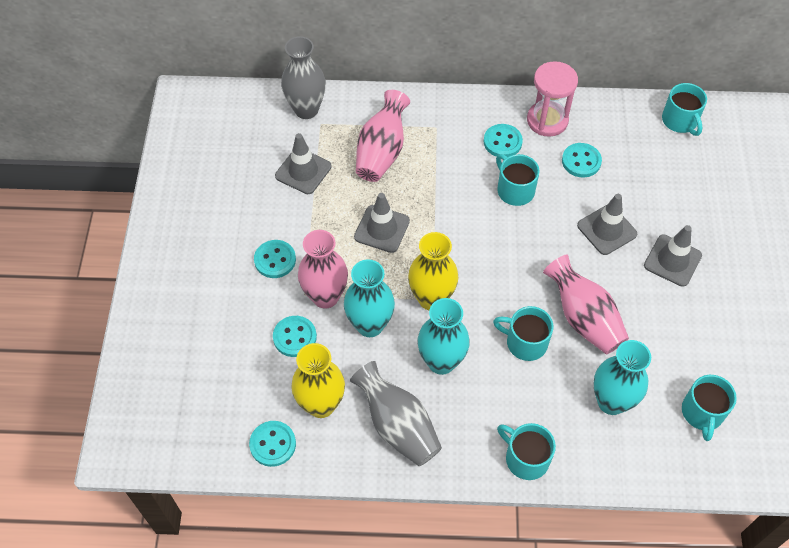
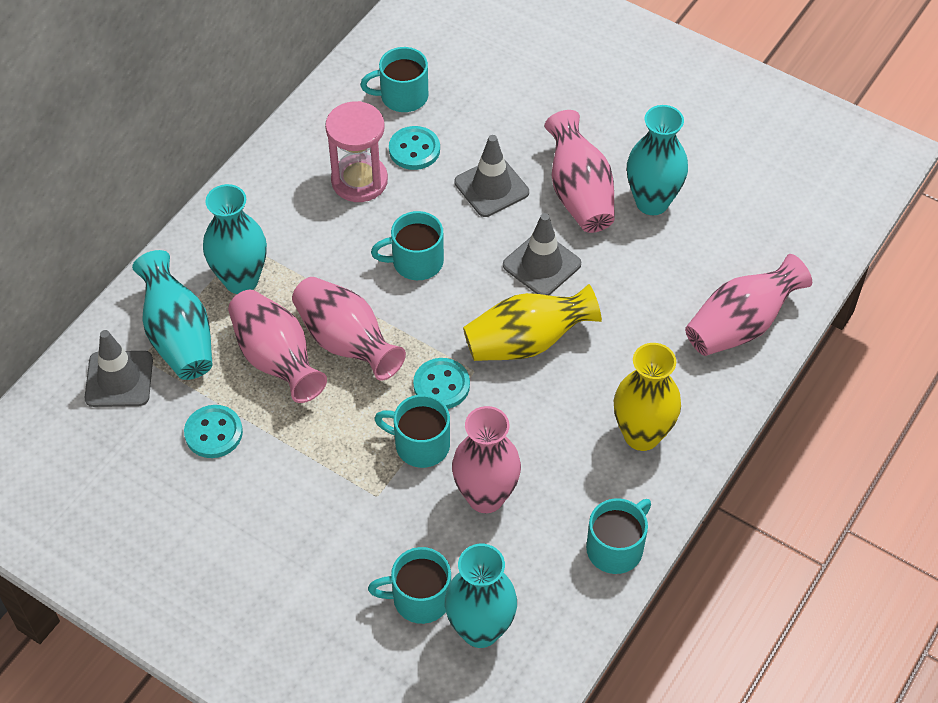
grey traffic cone: [275,133,332,194] [354,193,410,253] [577,194,637,255] [644,225,702,287] = 4 -> [84,330,153,407] [455,135,529,217] [503,213,581,295] = 3
grey vase: [281,36,326,119] [350,361,442,466] = 2 -> none = 0
pink vase: [298,230,348,309] [356,90,410,182] [543,254,629,354] = 3 -> [228,290,327,403] [292,277,406,381] [452,406,521,513] [544,110,615,233] [685,254,812,356] = 5
turquoise button: [249,421,296,467] [254,240,296,278] [273,316,317,357] [484,124,523,157] [562,143,602,177] = 5 -> [184,405,243,458] [389,126,440,170] [413,358,470,409] = 3
turquoise vase: [344,259,395,337] [417,298,470,375] [593,340,651,415] = 3 -> [132,250,213,380] [203,184,267,294] [445,544,517,648] [627,105,688,215] = 4

